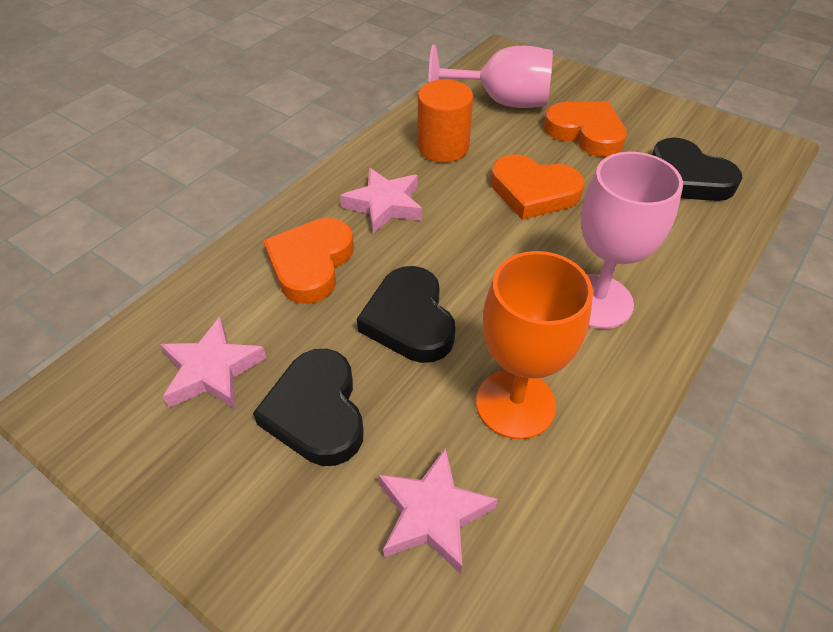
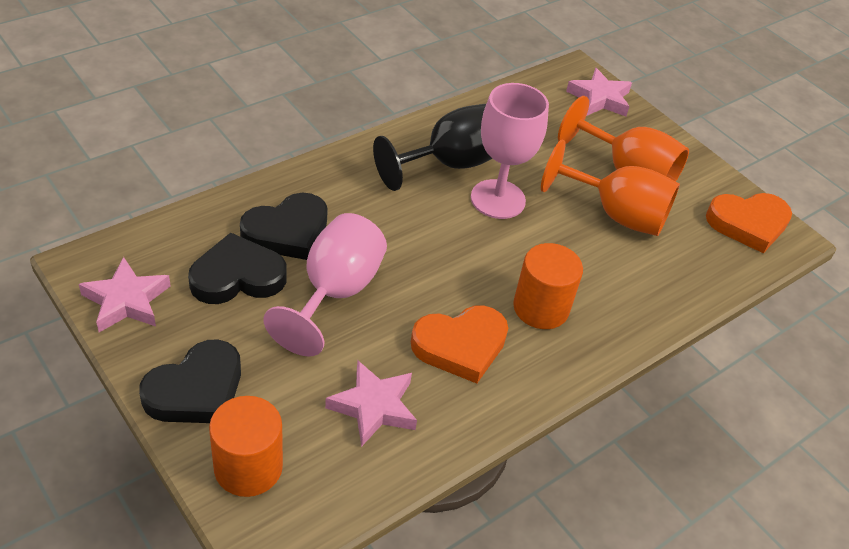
black goblet: none = 0 -> [373,104,492,191] = 1
orange cylinder: [418,79,473,162] = 1 -> [209,396,283,497] [513,243,583,329] = 2
orange goblet: [476,251,593,440] = 1 -> [541,139,680,236] [558,96,689,181] = 2
orange heart: [263,218,354,304] [491,154,584,220] [544,101,627,157] = 3 -> [411,306,508,383] [706,193,792,253] = 2

